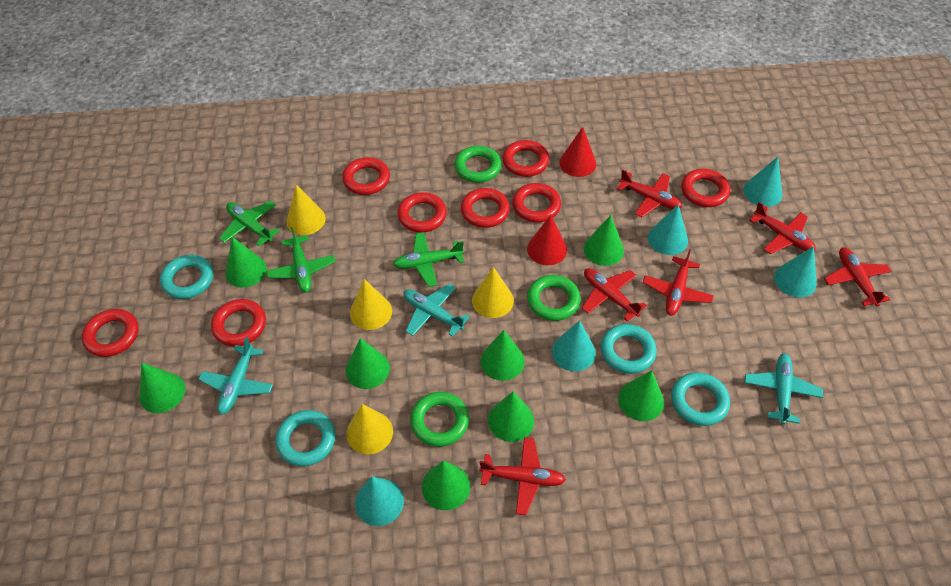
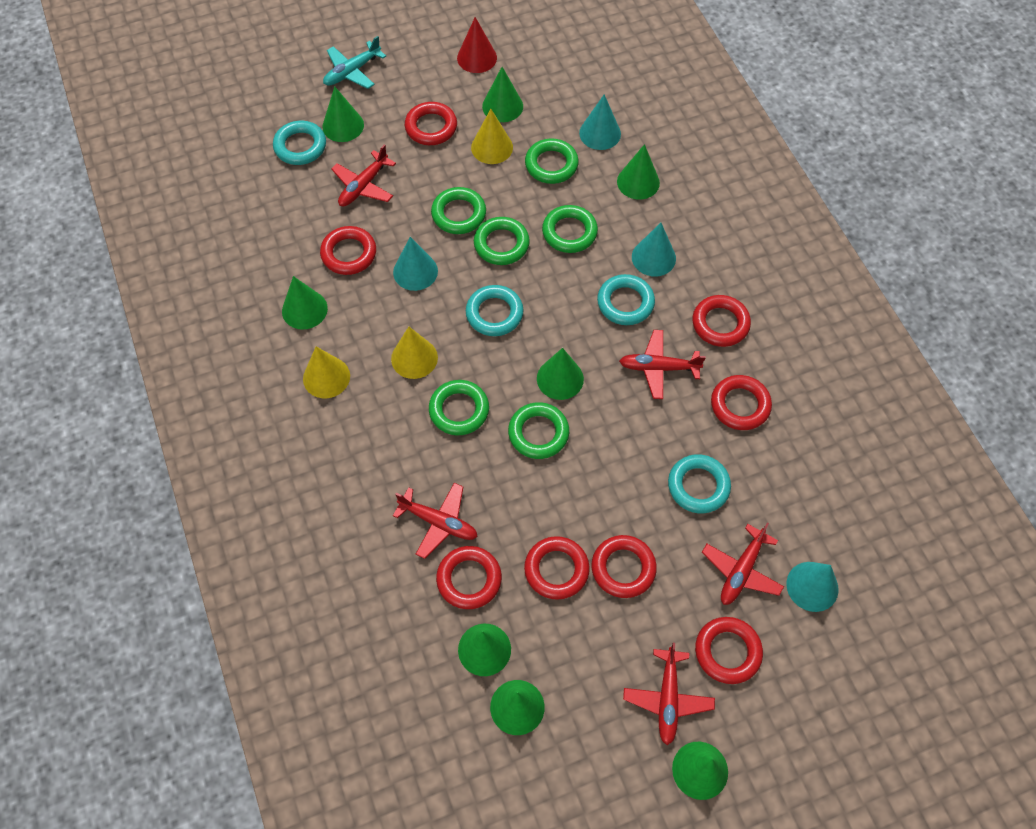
green plane: [219,201,280,246] [266,227,335,292] [393,232,464,287] = 3 -> none = 0
green ring: [410,392,469,447] [454,146,502,183] [527,275,581,321] = 3 -> [429,380,489,435] [431,187,486,234] [474,217,530,265] [508,402,569,459] [525,139,579,184] [542,205,598,253] = 6
red cone: [527,215,567,265] [559,127,596,177] = 2 -> [457,17,497,73] = 1
red plane: [479,437,566,515] [582,268,647,321] [617,169,682,217] [643,249,714,316] [749,202,816,254] [824,247,892,307] = 6 -> [331,144,396,206] [393,483,478,559] [619,330,706,399] [623,643,715,745] [702,523,784,605] = 5
turquoise cone: [355,476,404,526] [552,320,596,371] [648,204,688,255] [743,157,782,207] [774,246,817,297] = 5 -> [393,237,438,291] [579,94,621,150] [632,223,676,277] [786,562,839,612] = 4
turquoise plane: [199,337,273,415] [403,283,470,337] [745,353,823,424] = 3 -> [323,36,386,89] = 1
yellow cone: [286,185,326,235] [346,404,393,454] [350,279,392,330] [472,267,514,318] = 4 -> [303,346,350,398] [391,327,438,379] [471,109,513,164] = 3

